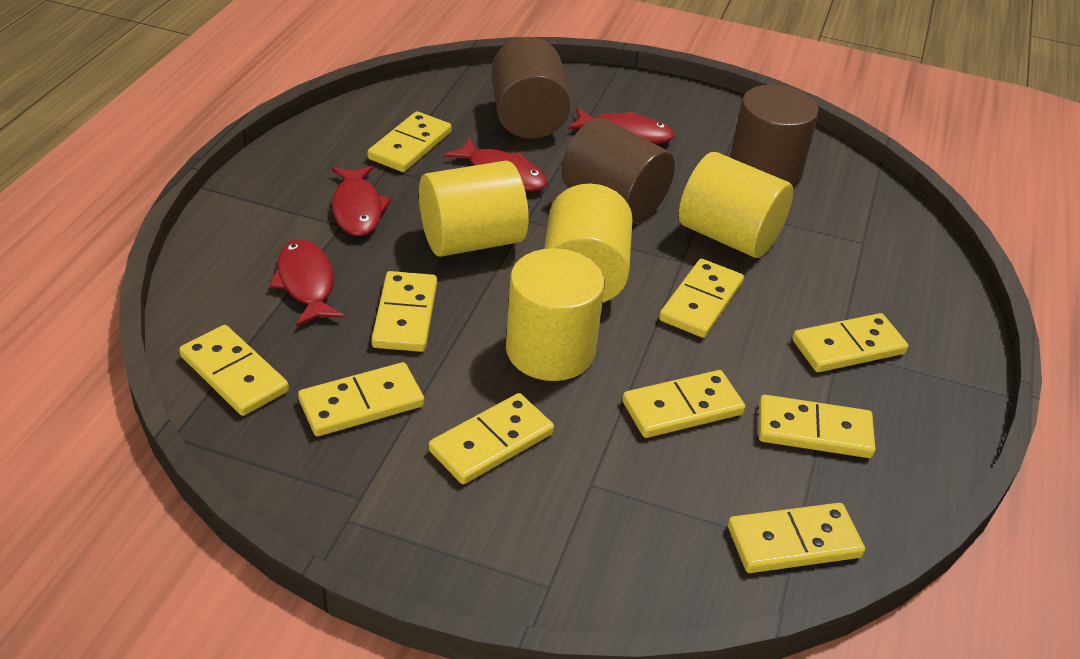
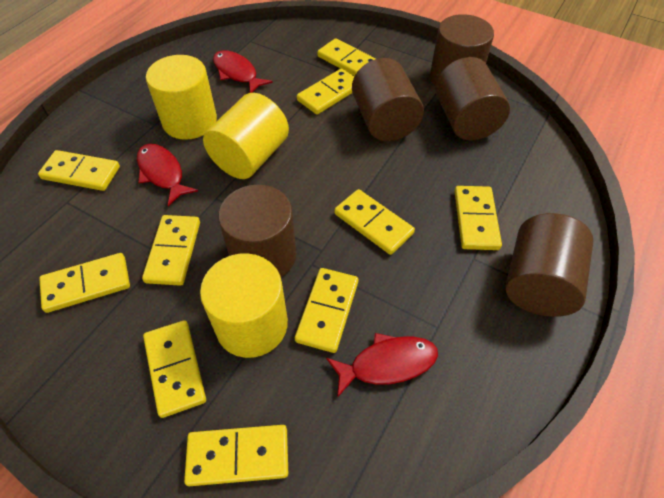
brown cylinder: [491,37,571,139] [562,118,675,223] [730,85,819,188] = 3 -> [218,185,297,277] [352,58,424,141] [430,14,494,86] [435,57,510,140] [505,213,593,317] = 5
red fish: [269,239,345,326] [332,165,392,236] [444,137,548,191] [568,108,675,144] = 4 -> [137,144,198,206] [213,50,273,93] [326,333,438,398] = 3
yellow cylinder: [419,161,529,257] [506,248,605,381] [544,184,633,303] [679,152,793,258] = 4 -> [146,55,217,140] [200,253,288,358] [203,93,289,179] = 3

